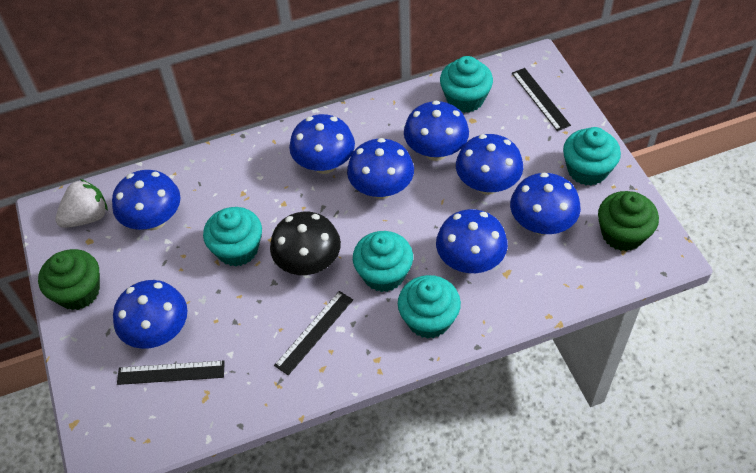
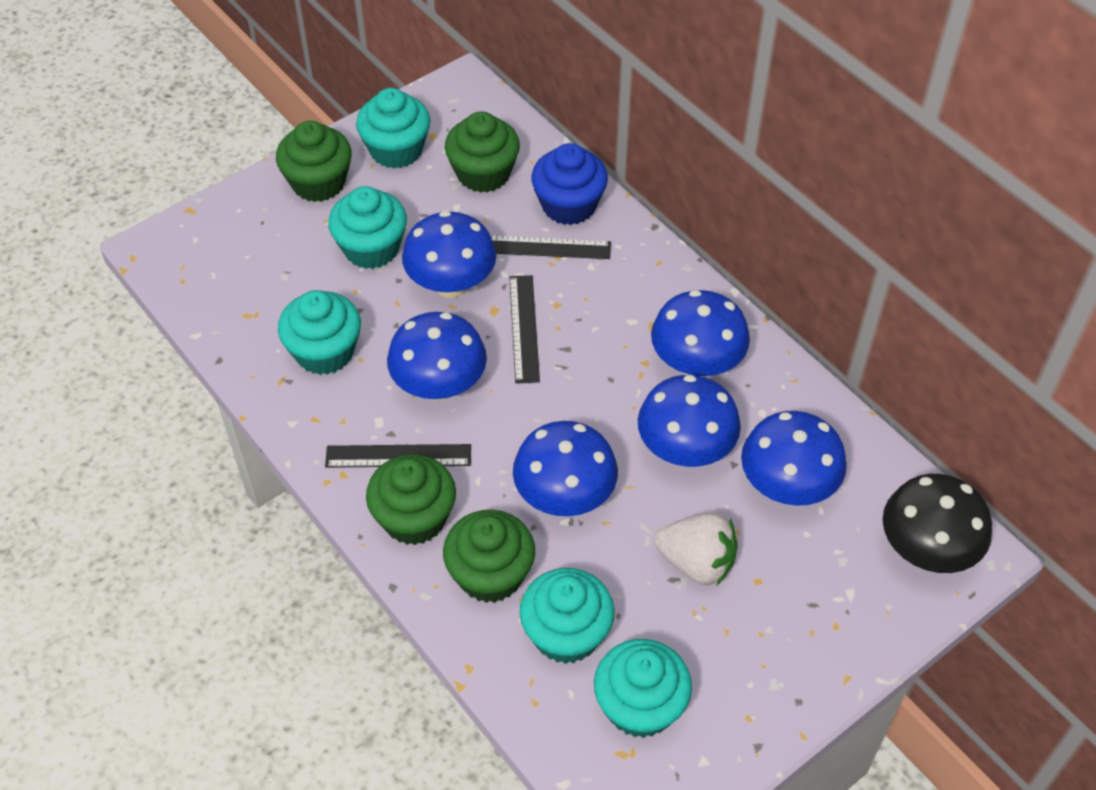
blue cupcake: none = 0 -> [531,143,608,225] = 1
blue mushroom: [112,170,180,230] [113,280,188,349] [289,114,355,174] [347,138,414,199] [404,101,469,161] [436,209,508,273] [456,134,523,195] [510,173,581,235] = 8 -> [387,312,487,401] [402,211,497,298] [513,421,618,516] [638,375,741,467] [651,290,750,377] [741,411,847,506] = 6
green cupcake: [38,249,100,310] [598,191,659,251] = 2 -> [276,121,352,202] [366,454,456,545] [443,510,535,603] [445,111,520,193] = 4

